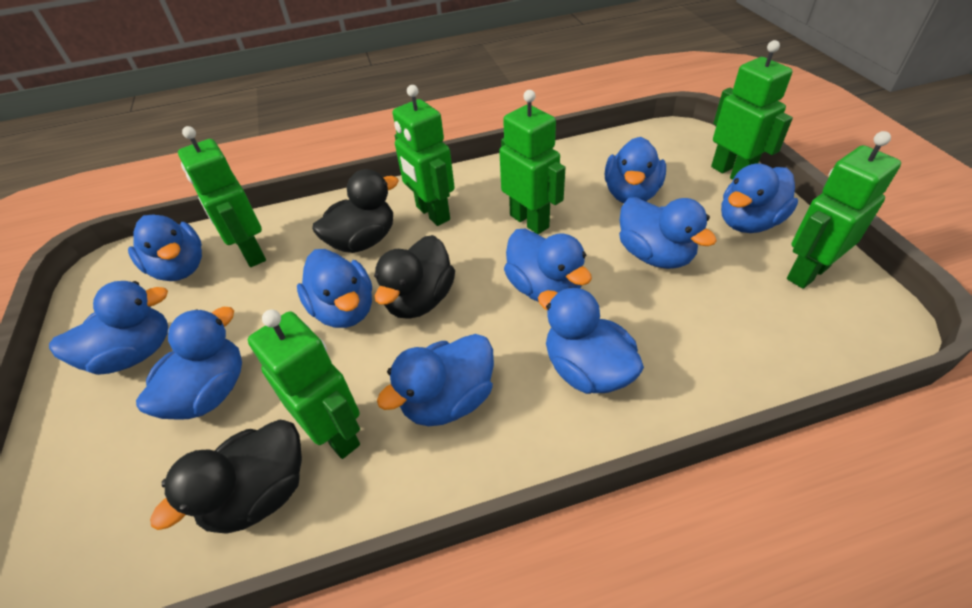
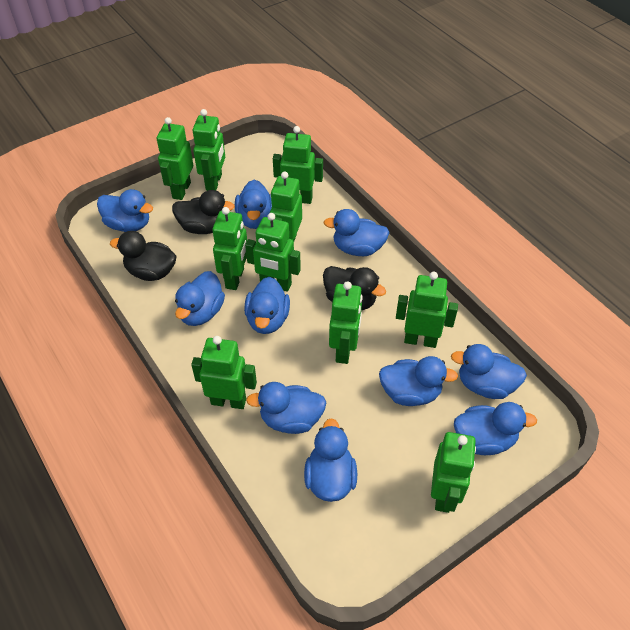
green robot: [178,126,266,267] [248,309,360,459] [393,85,455,226] [499,90,565,234] [711,40,793,180] [787,131,901,289] = 6 -> [157,117,193,200] [191,336,257,409] [193,109,225,191] [212,207,247,290] [245,213,301,292] [270,171,302,241] [273,126,323,204] [329,281,362,364] [396,272,458,348] [431,432,476,513] = 10

